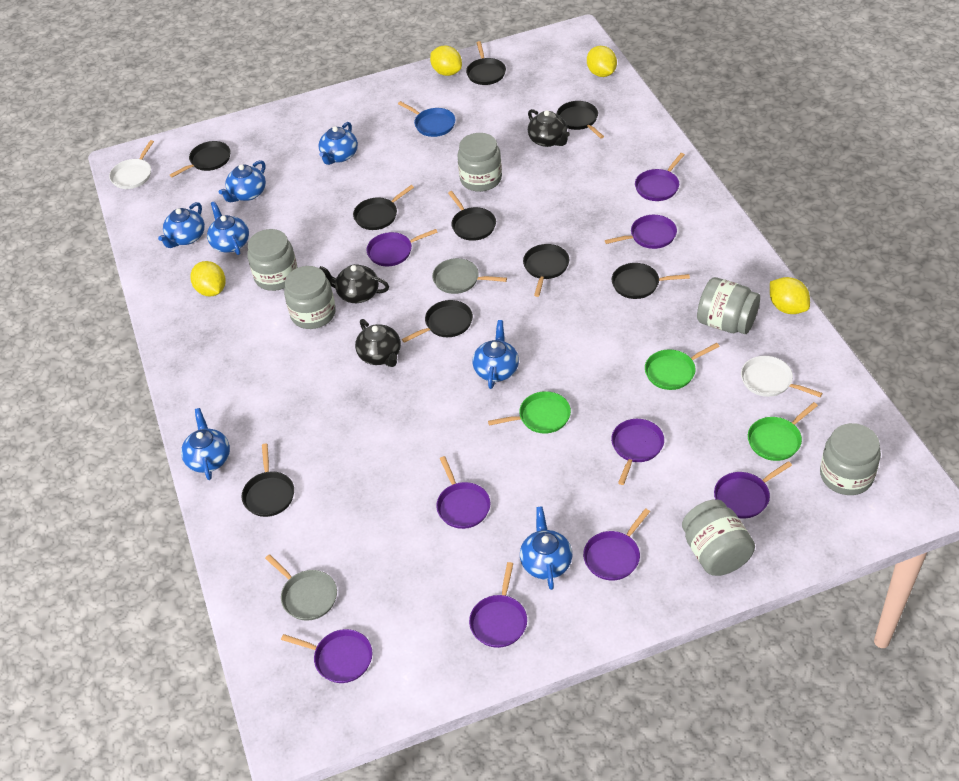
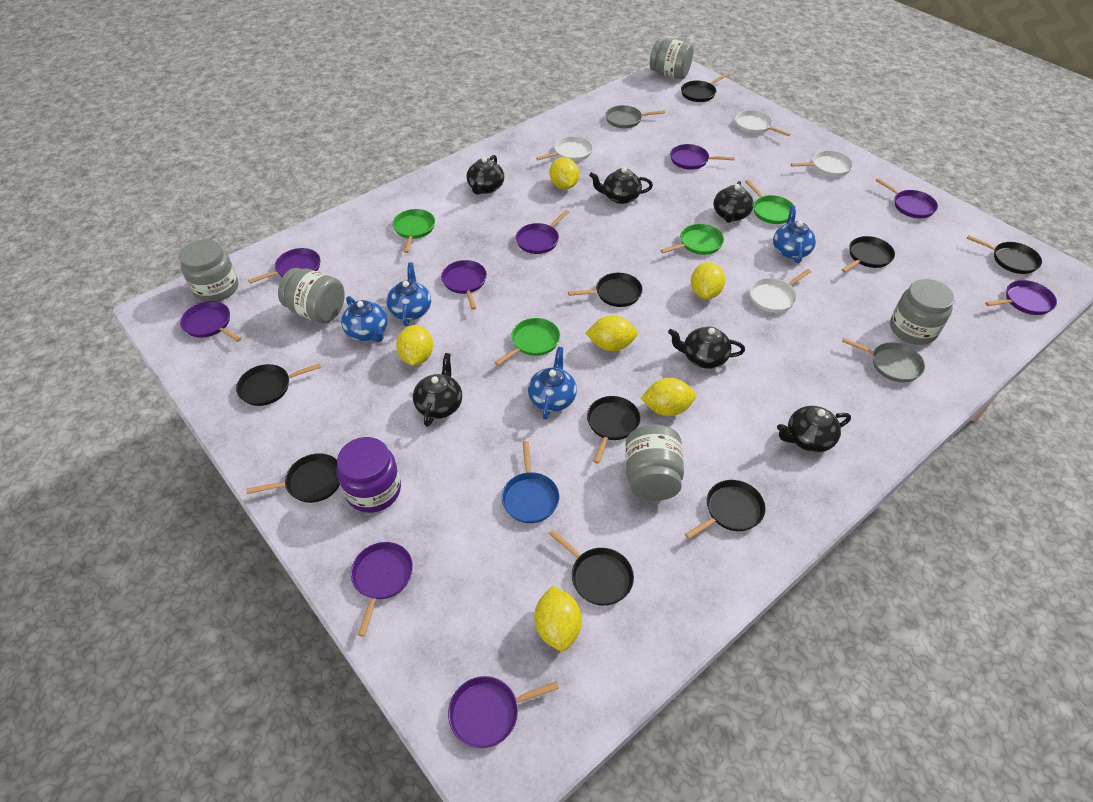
black teapot: [319,264,389,303] [355,319,401,367] [528,109,570,147] = 3 -> [413,353,462,427] [467,155,504,195] [589,167,653,204] [668,327,745,369] [713,181,754,223] [777,406,851,452] = 6
blue teapot: [158,202,205,248] [181,408,230,480] [207,201,249,255] [219,160,266,202] [318,122,358,165] [472,320,519,389] [520,506,572,590] = 7 -> [341,296,388,342] [386,263,431,326] [528,347,577,420] [773,206,816,263] = 4
green pan: [488,391,571,434] [645,343,720,390] [748,402,818,461] = 3 -> [392,209,435,253] [494,318,560,366] [661,224,724,255] [745,180,794,224] = 4
grey jar: [247,229,298,291] [284,266,336,329] [457,133,502,192] [682,499,755,576] [697,277,760,334] [820,423,881,495] = 6 -> [179,239,238,302] [278,268,345,324] [625,424,684,501] [650,38,694,79] [890,279,955,345] = 5
purple jar: none = 0 -> [337,437,401,513] = 1
white pan: [109,140,154,189] [741,356,823,397] = 2 -> [536,136,593,161] [735,110,791,136] [750,269,811,313] [791,150,853,176] = 4
yellow lemon: [190,261,226,297] [430,46,462,76] [587,46,617,77] [770,277,810,314] = 4 -> [396,325,433,366] [534,586,582,651] [550,157,579,189] [586,315,638,351] [641,378,696,416] [691,262,725,299] = 6

